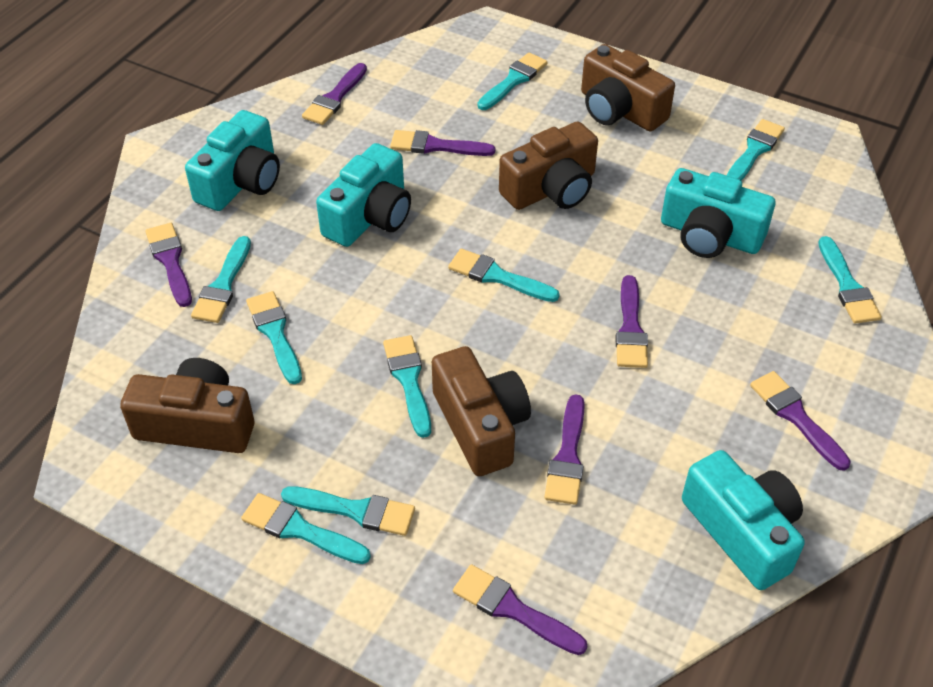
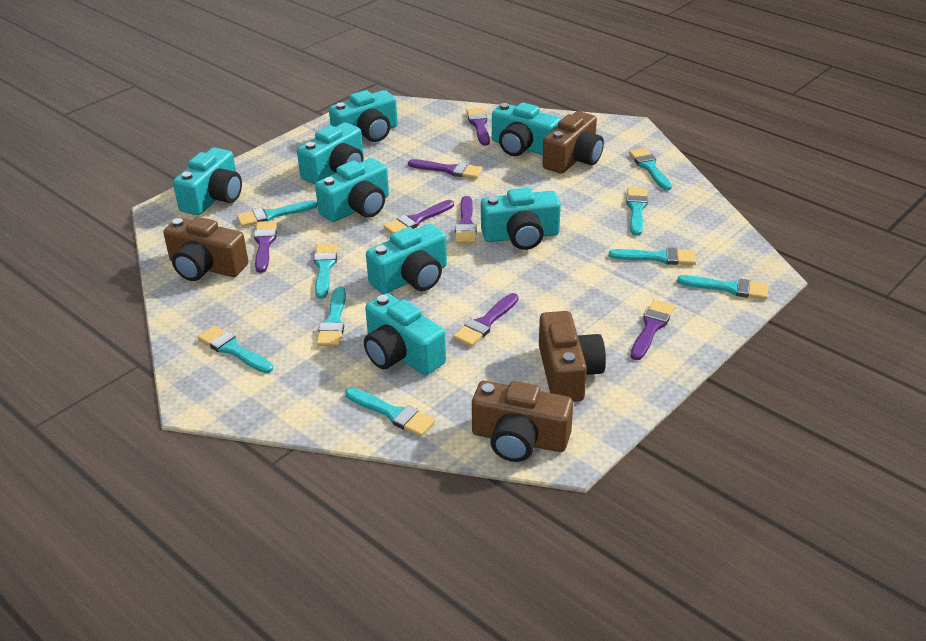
turquoise camera: [185,110,280,211] [316,143,411,247] [661,168,775,258] [682,450,805,590] = 4 -> [173,147,242,215] [297,122,364,184] [315,158,389,222] [329,90,398,142] [364,293,446,375] [366,224,447,294] [481,188,561,250] [492,103,561,156] = 8

